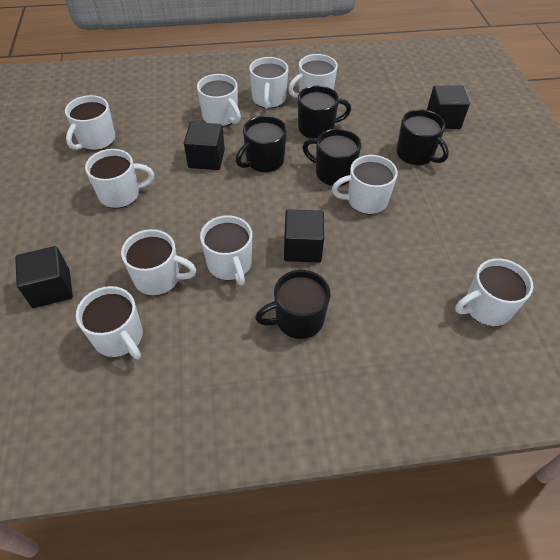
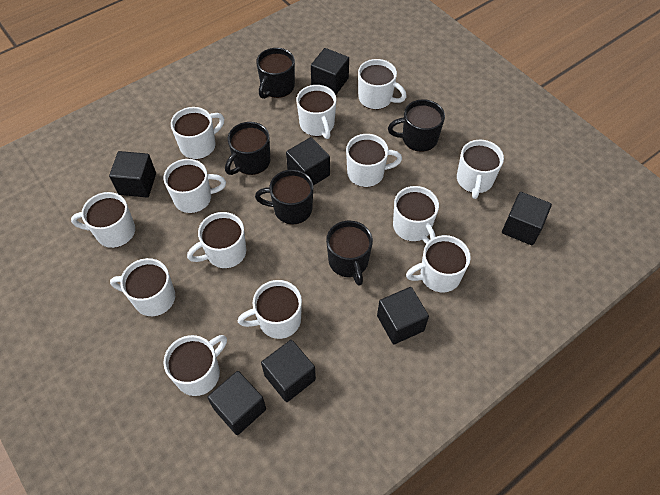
black cube: [15,246,73,308] [184,122,225,170] [284,209,324,263] [427,85,470,129] = 4 -> [109,151,156,197] [207,371,266,435] [261,340,316,402] [286,137,330,185] [311,48,349,95] [377,287,429,344] [502,192,552,245] = 7
white mug: [65,95,116,150] [76,286,143,359] [85,149,154,208] [121,229,196,296] [197,74,241,127] [200,215,252,286] [249,57,288,109] [288,54,338,98] [332,155,398,215] [455,258,533,326] = 10 -> [71,192,135,248] [110,258,175,316] [163,159,226,213] [163,335,227,396] [171,107,224,159] [187,212,246,268] [238,280,302,339] [296,85,336,139] [346,134,402,187] [358,59,407,110] [393,186,439,244] [406,235,471,292] [457,140,504,199] = 13

